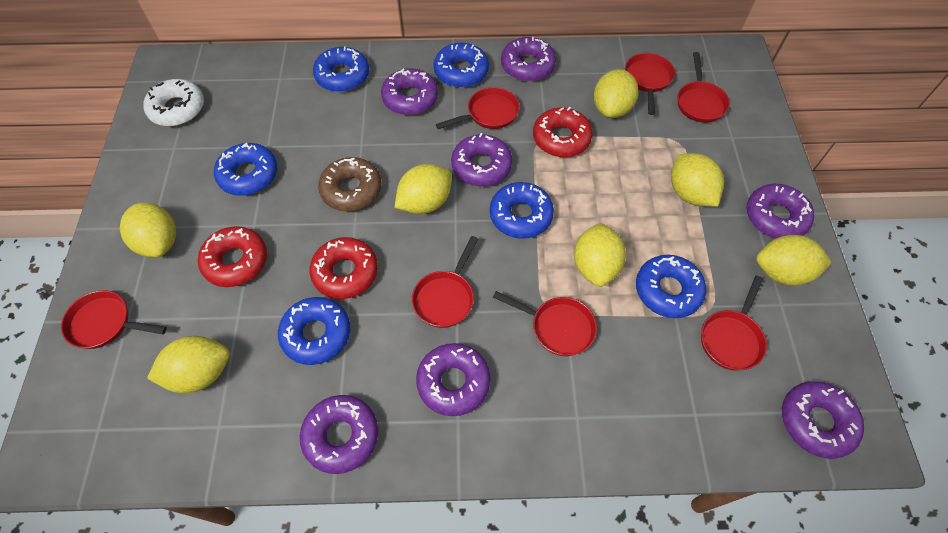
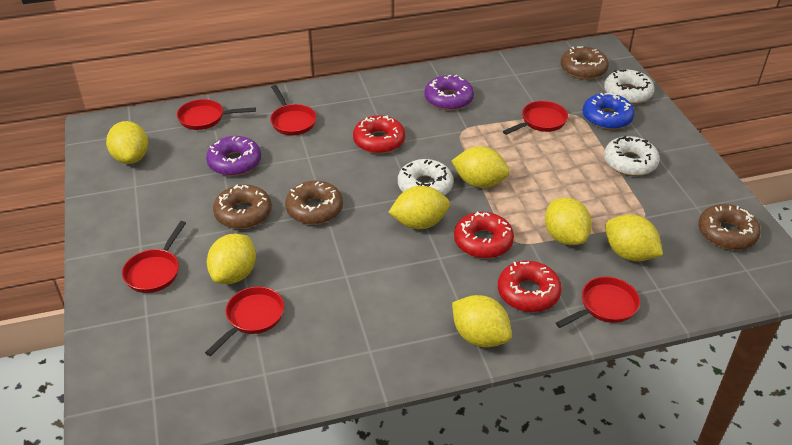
blue donut: [214,142,277,196] [278,297,350,365] [313,46,369,92] [434,43,489,87] [490,182,554,239] [636,255,706,318] = 6 -> [583,93,635,130] = 1
brown donut: [318,157,382,211] = 1 -> [213,184,272,229] [285,181,343,224] [561,46,609,79] [698,204,761,250] = 4
purple donut: [300,395,379,474] [381,68,438,115] [416,343,491,416] [451,133,512,186] [501,37,556,81] [747,184,814,239] [782,381,864,459] = 7 -> [206,136,261,176] [424,75,474,110] = 2
red pan: [61,290,167,349] [412,236,478,328] [436,87,520,129] [493,291,597,356] [625,53,675,115] [678,52,730,123] [701,275,767,371] = 7 -> [122,221,186,293] [177,99,256,130] [205,286,284,356] [270,85,317,135] [503,101,568,135] [556,277,640,328] = 6
white donut: [143,79,204,126] = 1 -> [398,159,453,196] [604,69,654,104] [604,136,660,176] = 3

